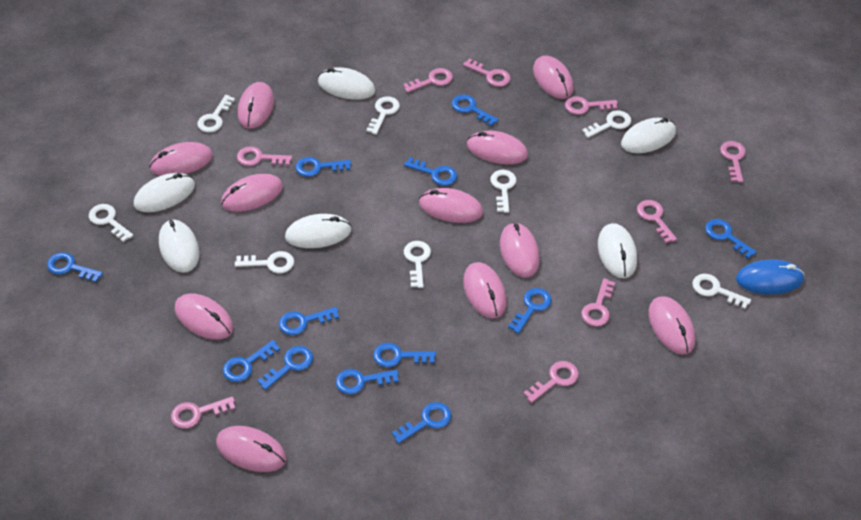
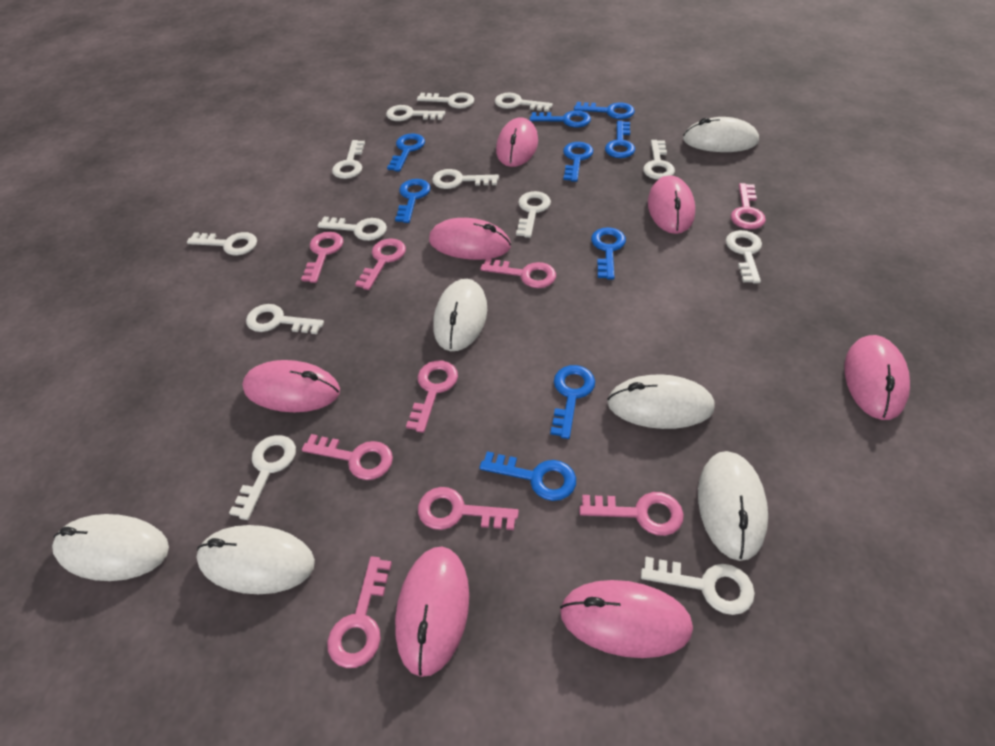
blue key: [47,252,103,282] [223,340,280,382] [257,346,313,390] [279,307,339,335] [295,157,351,177] [336,369,399,395] [373,343,436,367] [392,402,452,444] [404,157,457,186] [452,95,499,126] [508,288,552,334] [705,219,757,259] = 12 -> [387,134,425,172] [395,179,431,223] [479,451,576,501] [530,110,591,127] [550,365,595,439] [563,142,593,182] [574,102,635,119] [591,227,626,279] [605,121,635,158] = 9
blue mouse: [736,259,805,294] = 1 -> none = 0
pink mouse: [149,142,213,176] [175,293,233,340] [216,426,286,472] [221,174,283,212] [238,82,274,129] [419,188,483,223] [463,262,507,318] [467,131,528,164] [500,222,540,277] [533,55,574,99] [648,296,695,354] = 11 -> [242,360,340,412] [395,547,469,677] [429,218,511,260] [496,117,538,167] [560,580,693,658] [648,175,695,234] [845,335,910,420] = 7
white key: [89,204,133,242] [197,95,235,133] [235,251,294,273] [366,96,400,135] [404,241,431,288] [490,170,516,213] [582,110,631,138] [692,274,751,309] = 8 -> [187,232,257,256] [229,435,296,520] [246,304,324,334] [318,217,387,241] [332,140,365,179] [386,105,445,121] [417,93,474,109] [432,169,499,189] [495,93,553,112] [516,191,551,238] [641,557,755,615] [643,140,675,180] [726,230,762,283] = 13

